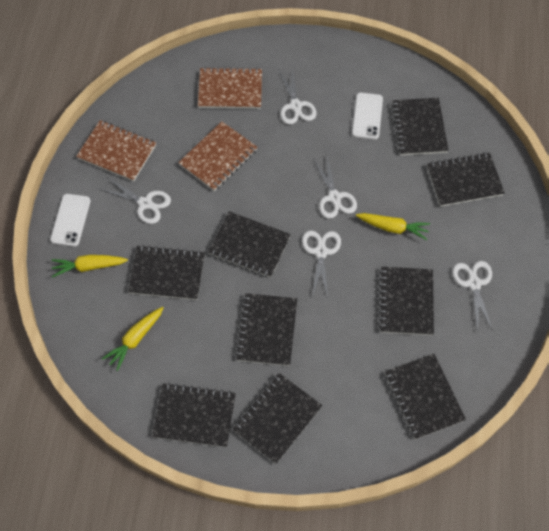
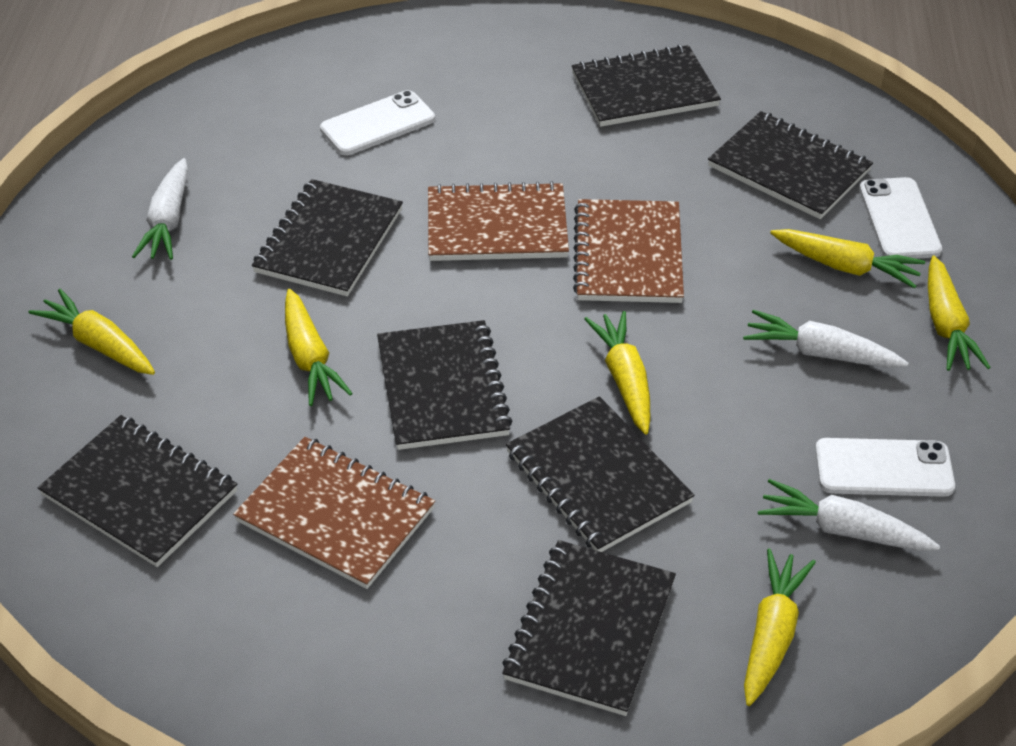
black notebook: [128,245,205,300] [152,383,236,447] [208,211,291,278] [233,373,322,464] [235,293,297,366] [379,267,434,336] [385,354,466,440] [391,98,449,155] [427,152,505,207] = 9 -> [38,415,238,567] [252,179,403,296] [377,320,512,450] [502,540,676,716] [506,396,694,552] [572,45,721,127] [708,111,873,219] = 7
white carrot: none = 0 -> [132,158,188,260] [743,310,908,368] [758,479,940,551] = 3
white phone: [50,194,91,247] [352,93,383,140] = 2 -> [320,90,435,155] [815,438,955,497] [859,177,942,259] = 3
white scissors: [100,178,171,224] [279,69,317,125] [302,231,341,298] [313,157,357,219] [452,261,493,331] = 5 -> none = 0
yellow carrot: [51,255,128,278] [102,307,163,371] [356,213,430,240] = 3 -> [29,289,155,375] [285,289,353,406] [584,311,650,435] [744,549,816,706] [770,229,925,289] [928,256,991,371] = 6

